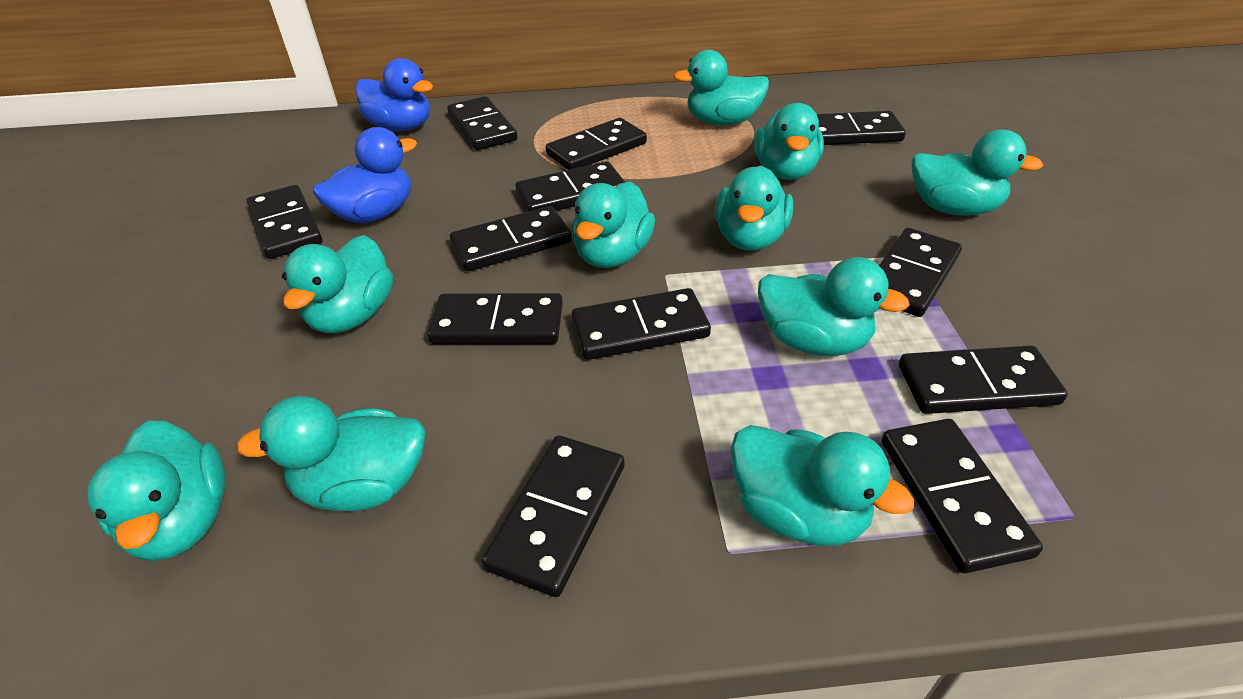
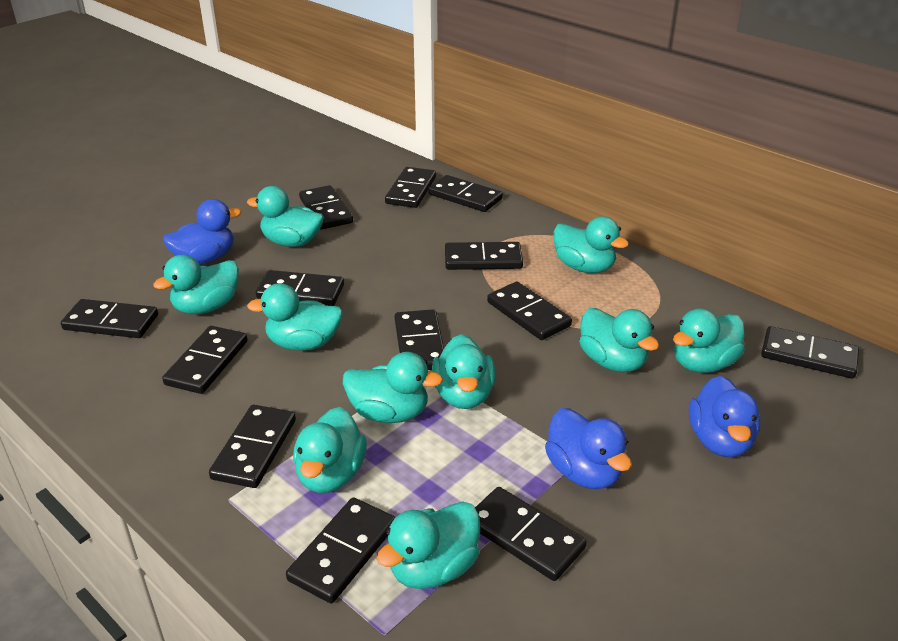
black domino: [246,185,323,259] [427,293,563,344] [447,96,517,150] [450,206,572,271] [482,435,625,597] [515,161,625,211] [545,118,647,170] [572,288,711,360] [817,111,906,145] [879,228,962,317] [882,419,1043,573] [899,346,1068,414] = 12 -> [61,299,158,338] [162,326,248,394] [209,405,296,488] [256,270,344,306] [286,497,395,603] [299,185,353,230] [385,167,436,208] [395,309,444,370] [428,175,503,212] [445,242,523,270] [475,487,587,581] [487,282,572,340] [761,326,859,379] = 13
blue duck: [313,127,417,223] [355,58,433,131] = 2 -> [163,199,241,264] [545,408,632,489] [689,376,760,457] = 3

